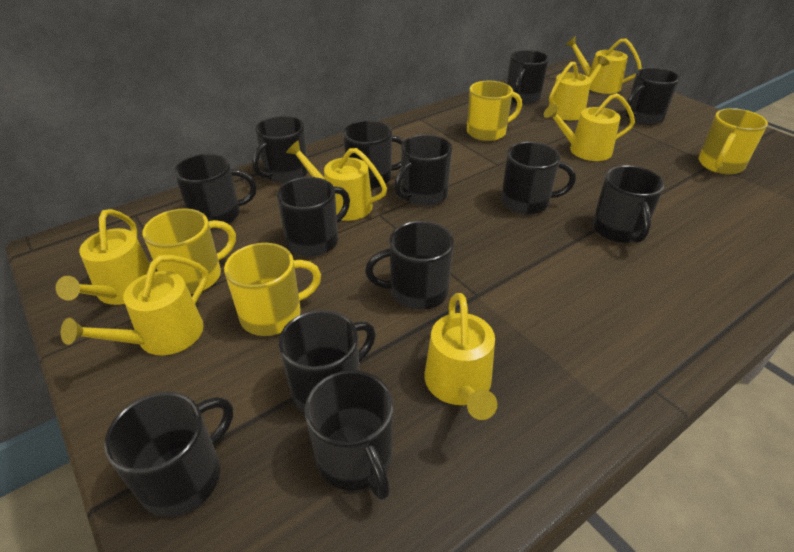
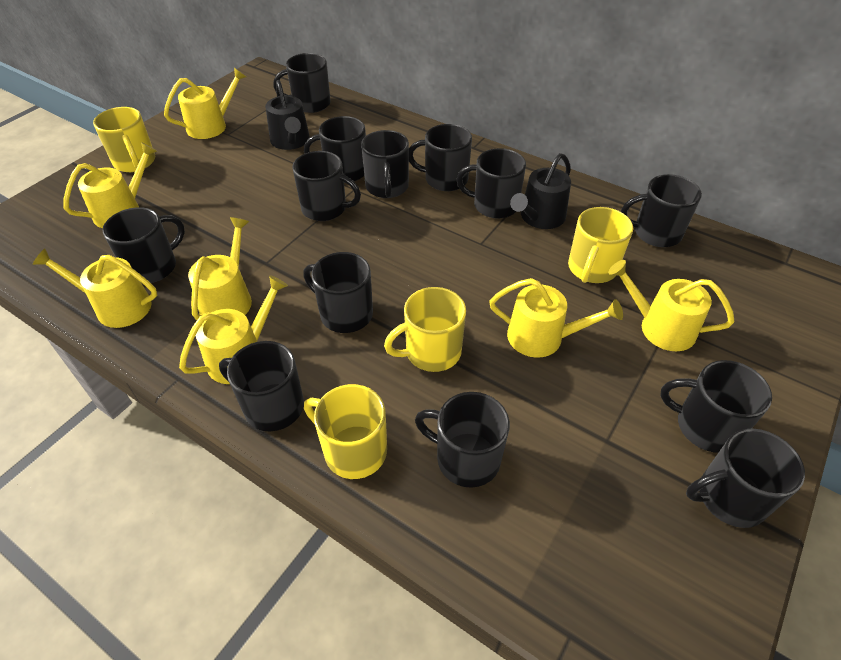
black watering can: none = 0 -> [265,80,310,150] [510,153,571,229] = 2

